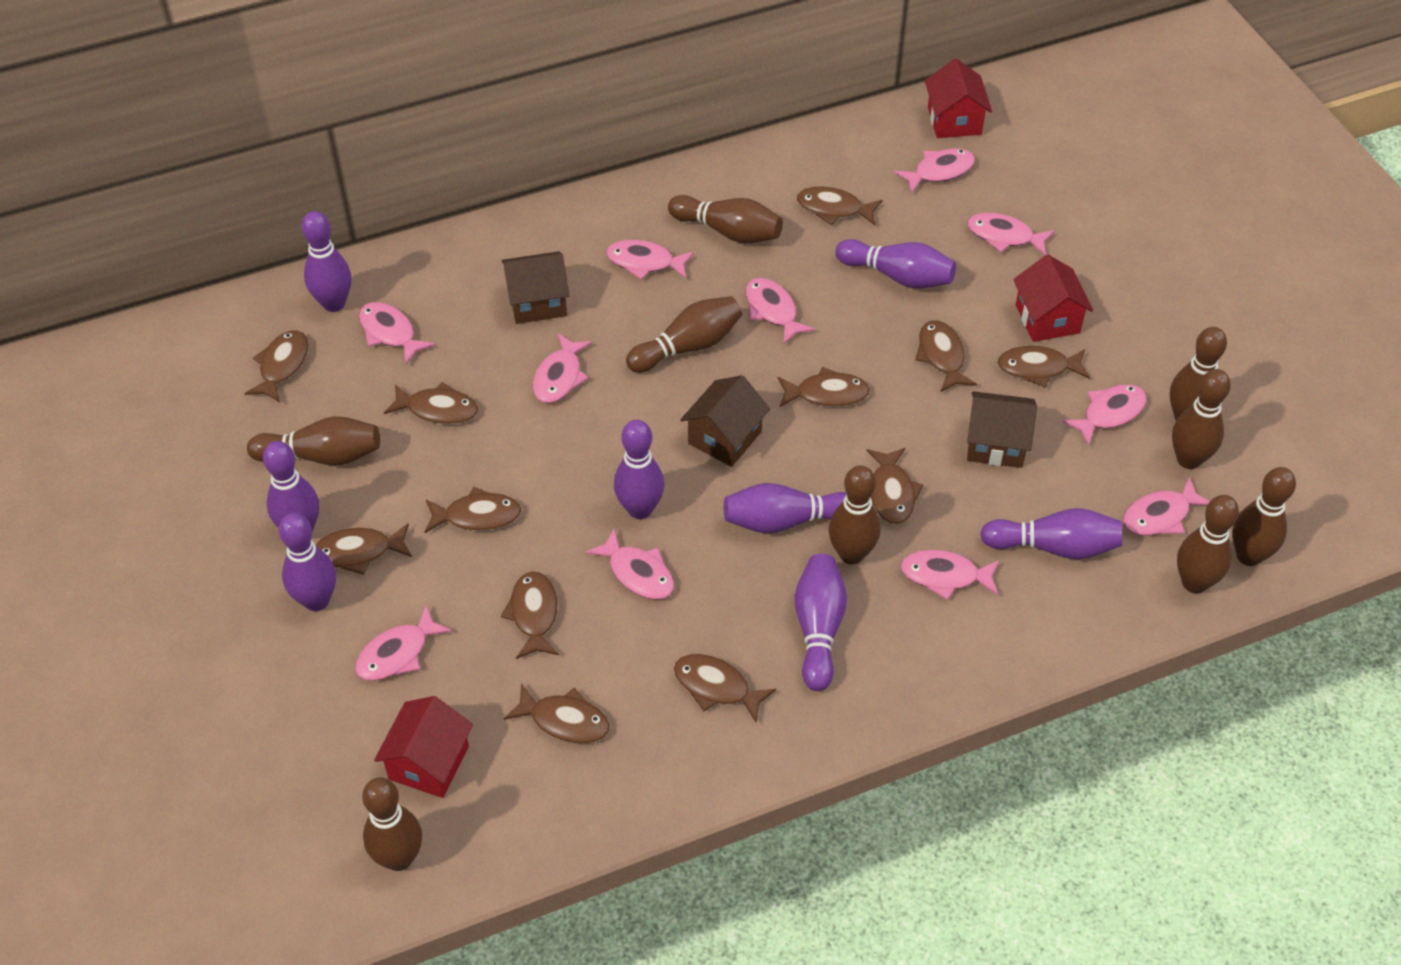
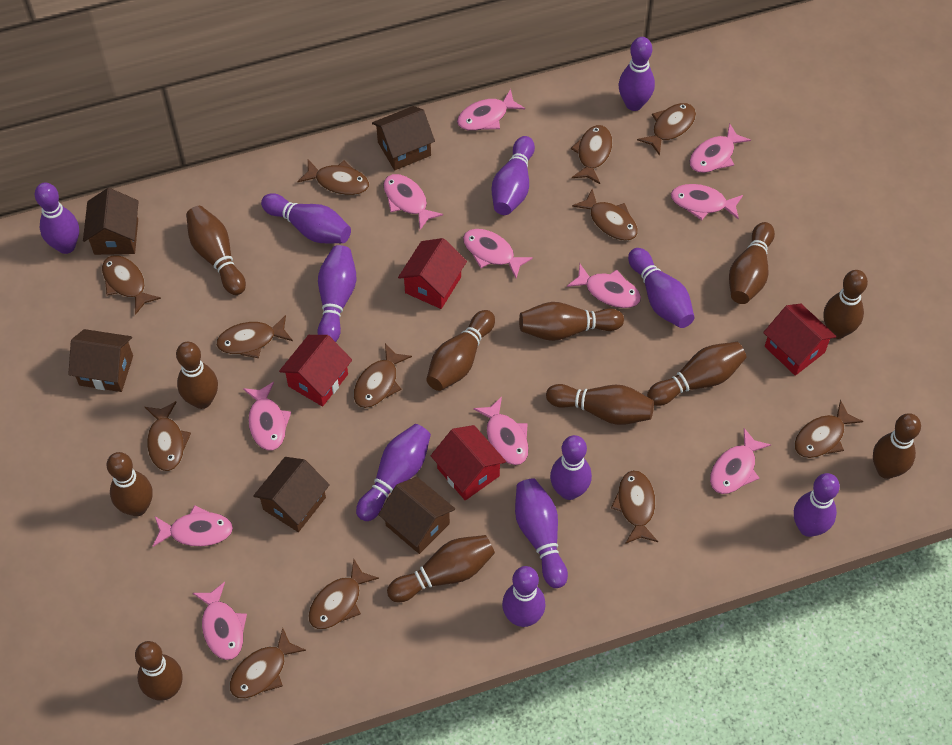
brown bowling pin: [247,416,380,465] [362,778,422,871] [626,296,742,373] [668,195,783,243] [829,465,880,564] [1170,327,1227,420] [1172,369,1231,469] [1177,495,1239,594] [1232,467,1296,566] = 9 -> [107,452,152,516] [135,641,183,700] [176,342,218,409] [186,206,246,295] [387,535,495,602] [426,310,495,391] [519,302,624,341] [546,384,654,425] [647,342,746,406] [729,222,775,304] [823,270,868,339] [873,413,921,479] = 12
brown house: [502,251,569,324] [680,375,770,467] [967,391,1037,468] = 3 -> [68,329,133,392] [83,188,139,255] [253,457,330,532] [372,106,435,170] [378,477,455,554] = 5
purple bowling pin: [263,441,319,532] [279,513,336,611] [302,211,351,312] [614,420,664,519] [724,483,846,534] [794,554,847,691] [836,239,956,288] [980,508,1122,559] = 8 -> [35,183,79,254] [261,193,351,244] [318,245,356,342] [356,424,431,521] [492,136,535,215] [502,566,545,627] [515,478,568,588] [550,435,592,500] [619,37,655,111] [628,248,694,328] [794,473,840,537] = 11
red house: [374,696,473,798] [925,58,992,138] [1013,255,1093,342] = 3 -> [279,335,352,407] [398,238,467,309] [431,425,506,501] [763,304,836,376] = 4

